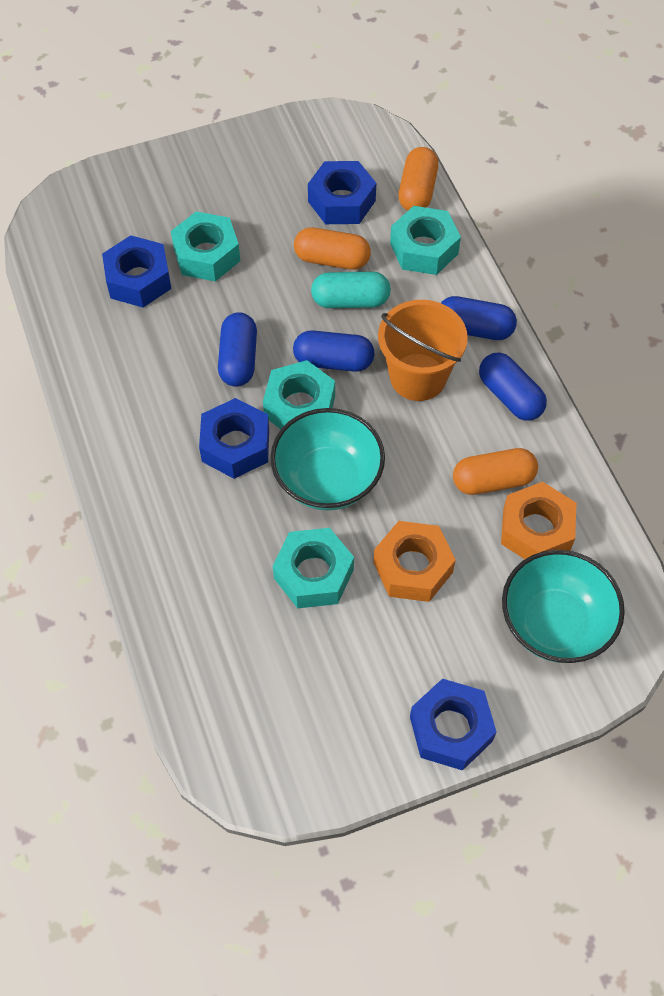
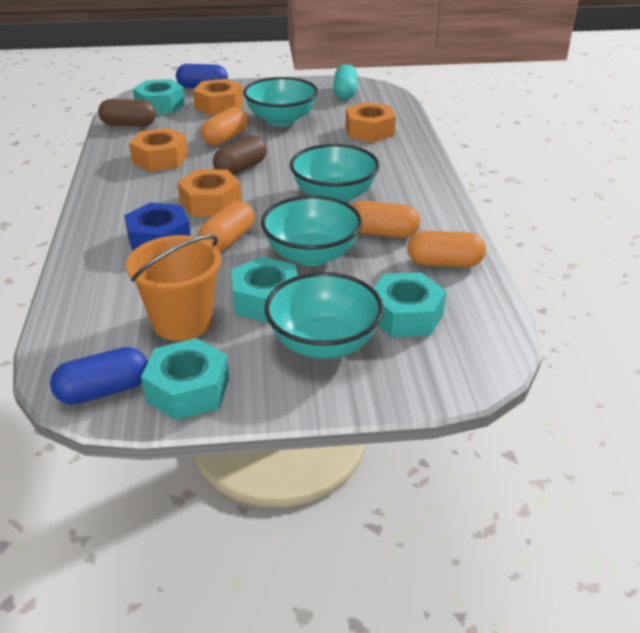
blue capsule: [218,312,257,387] [293,330,374,372] [441,296,517,340] [479,353,547,421] = 4 -> [50,347,148,405] [176,64,228,88] = 2
blue nut: [102,235,171,308] [199,398,269,479] [308,161,376,224] [410,679,497,771] = 4 -> [124,202,191,251] = 1
brown capsule: none = 0 -> [98,99,156,126] [213,135,267,175] = 2
orange capsule: [294,227,371,270] [398,147,438,211] [453,448,538,495] = 3 -> [198,201,255,252] [201,107,248,146] [352,201,420,238] [407,231,486,267] = 4
orange nut: [373,521,456,602] [501,482,576,559] = 2 -> [129,128,188,172] [178,169,241,216] [193,79,243,115] [346,102,396,142] = 4
turquoise bowl: [270,408,385,510] [502,550,625,663] = 2 -> [243,77,318,126] [261,195,362,266] [265,272,384,359] [290,144,380,202] = 4

